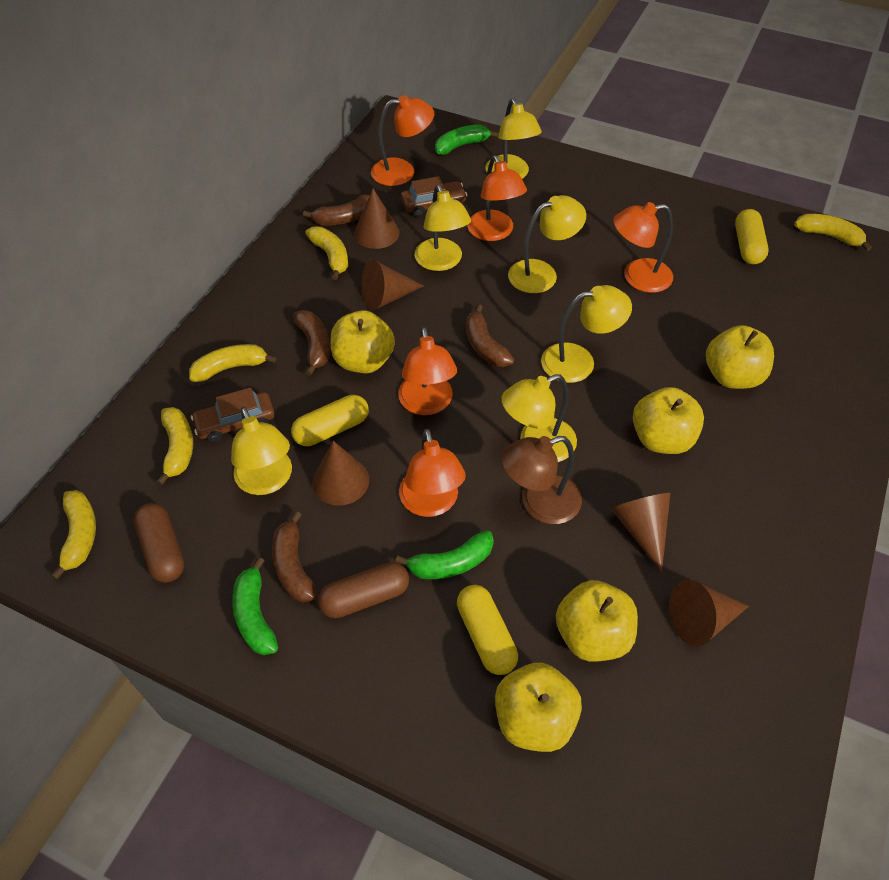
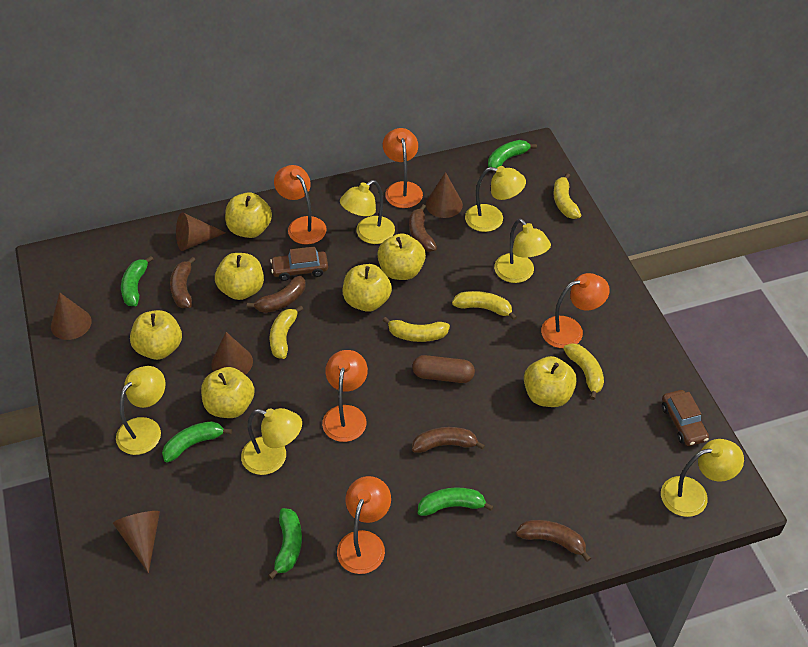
brown banana: [272,511,317,602] [293,310,330,376] [303,195,370,226] [466,304,514,367] = 4 -> [170,257,196,308] [247,276,306,313] [409,204,437,252] [412,427,485,453] [516,520,591,562] = 5
brown capsule: [133,503,184,583] [318,562,409,618] = 2 -> [412,355,475,383] = 1
brown lamp: [501,436,582,524] = 1 -> none = 0
green banana: [232,557,278,655] [396,530,494,579] [435,124,498,155] = 3 -> [121,256,153,306] [162,421,232,462] [268,508,302,579] [418,488,494,516] [488,140,537,168] = 5
yellow apple: [331,310,395,373] [495,663,582,752] [556,580,638,662] [633,387,704,454] [706,325,774,389] = 5 -> [130,310,182,360] [201,367,255,418] [215,253,264,300] [225,192,272,238] [343,264,392,312] [377,233,426,280] [524,356,577,407] = 7
yellow capsule: [291,395,368,446] [457,585,518,675] [735,209,769,264] = 3 -> none = 0

